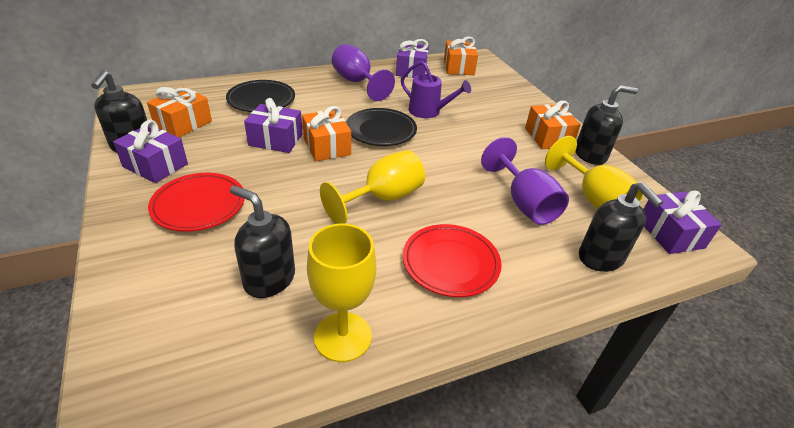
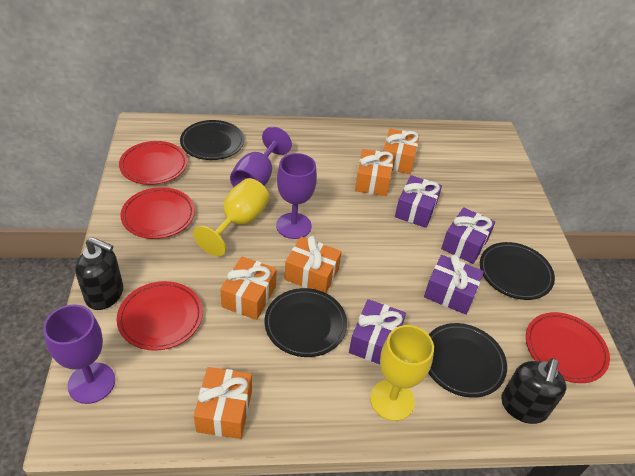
black plate: [226,80,295,112] [346,108,417,146] = 2 -> [180,120,244,160] [265,288,347,357] [428,323,507,398] [480,242,555,300] = 4
black soap dispenser: [91,70,147,153] [230,185,295,298] [575,85,638,165] [579,182,663,272] = 4 -> [75,237,123,310] [501,358,566,424] = 2
orange gift: [147,87,212,137] [302,106,351,161] [444,36,478,75] [525,101,581,149] = 4 -> [194,367,252,439] [220,256,277,320] [285,236,342,293] [355,149,394,196] [383,128,419,174] = 5
purple goblet: [332,44,395,101] [481,137,569,225] = 2 -> [43,304,115,404] [230,127,292,187] [276,153,317,239] = 3
purple watering can: [401,61,471,118] = 1 -> none = 0
red plate: [148,173,245,232] [403,224,502,297] = 2 -> [117,281,203,351] [119,141,188,185] [121,187,195,239] [526,312,610,383] = 4
yellow goblet: [307,224,376,362] [320,150,425,224] [545,136,643,209] = 3 -> [193,178,269,257] [370,325,434,421] = 2

